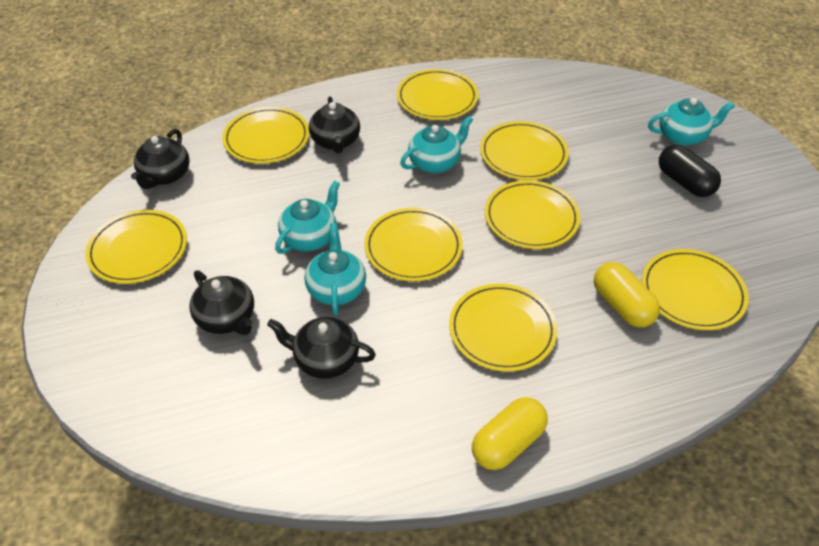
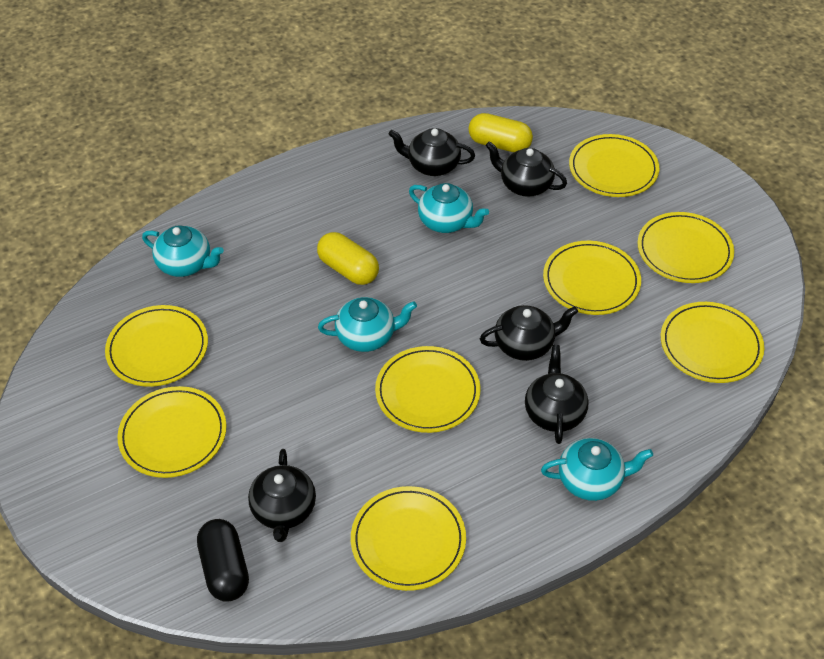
black teapot: [131,129,190,189] [190,270,254,335] [267,317,376,379] [309,96,360,153] = 4 -> [248,449,316,542] [389,128,475,176] [480,305,578,361] [485,141,567,197] [525,345,589,444] = 5

